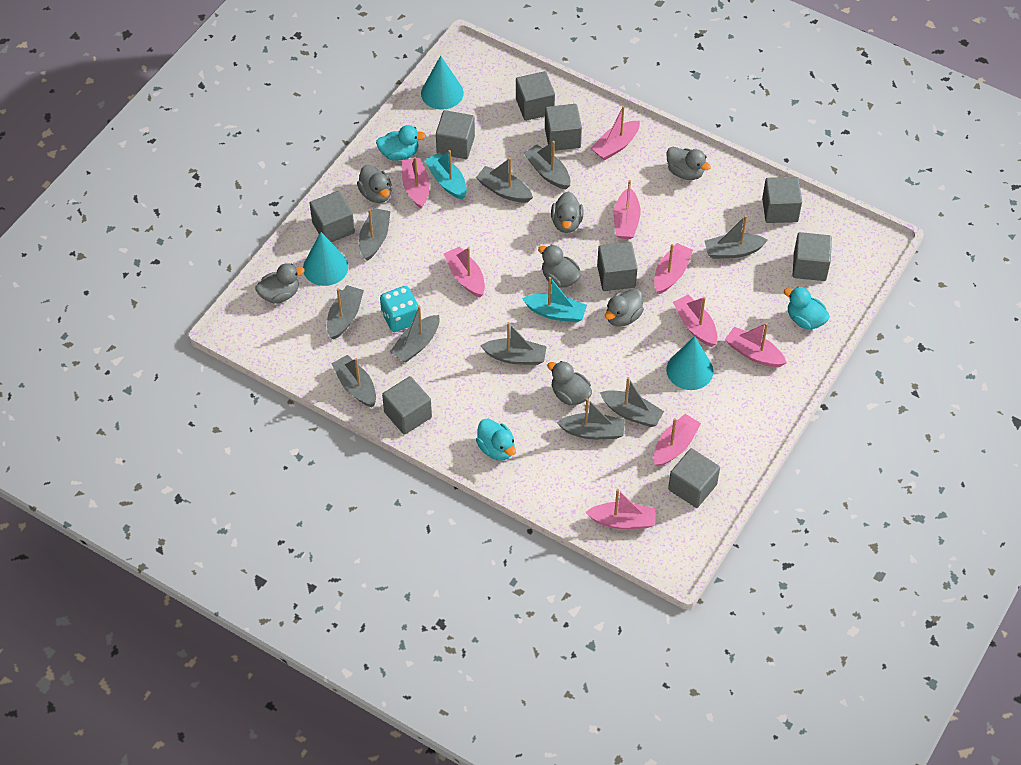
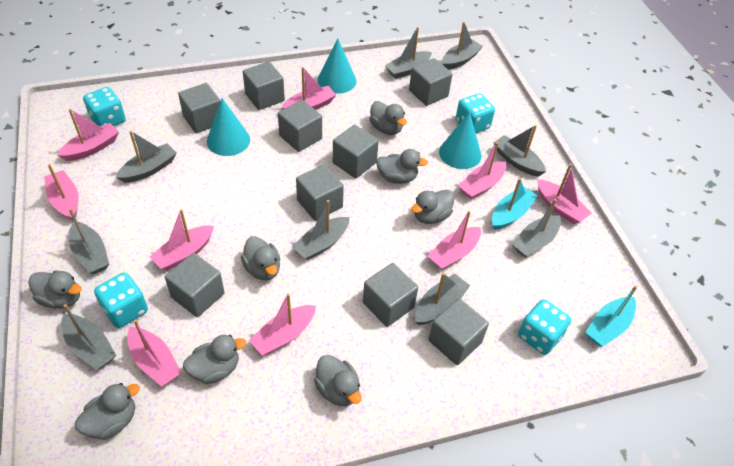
grey boat: [327,285,364,340] [331,355,376,407] [359,208,390,261] [390,306,440,363] [476,158,533,203] [480,322,547,365] [524,141,570,189] [557,398,625,439] [600,377,664,427] [704,215,768,259] = 10 -> [61,304,116,370] [69,208,109,274] [116,131,177,183] [292,200,350,260] [385,27,432,79] [415,273,470,325] [442,22,483,70] [494,125,546,177] [512,199,561,258] = 9
grey duck: [255,263,305,304] [357,165,392,203] [538,245,580,288] [547,361,592,405] [551,191,584,233] [605,288,644,327] [667,147,711,180] = 7 -> [28,271,82,308] [75,383,140,440] [183,335,246,384] [241,236,280,280] [314,355,362,406] [369,101,407,135] [376,149,428,184] [411,189,454,224] = 8
turquoise dice: [380,286,419,332] = 1 -> [83,87,126,126] [94,272,148,328] [456,93,495,133] [518,299,571,355] = 4
turquoise duck: [376,125,426,161] [476,419,516,460] [784,287,830,330] = 3 -> none = 0

